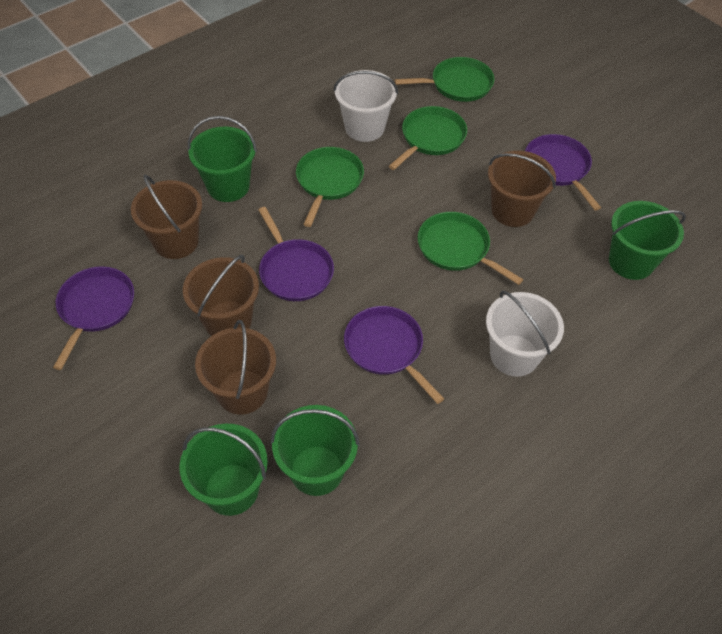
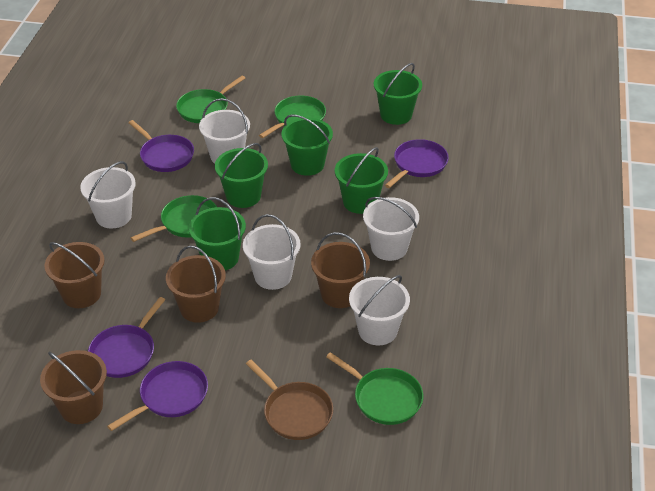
brown pan: none = 0 -> [246,360,333,440] = 1
green bucket: [179,424,268,516] [188,116,257,202] [271,405,360,496] [609,201,686,280] = 4 -> [189,197,246,270] [215,143,268,208] [281,114,333,176] [335,147,388,214] [374,63,422,125] = 5
white bucket: [334,70,398,142] [486,290,564,377] = 2 -> [80,161,136,228] [199,98,250,164] [243,214,301,290] [349,275,410,345] [363,197,419,261] = 5

